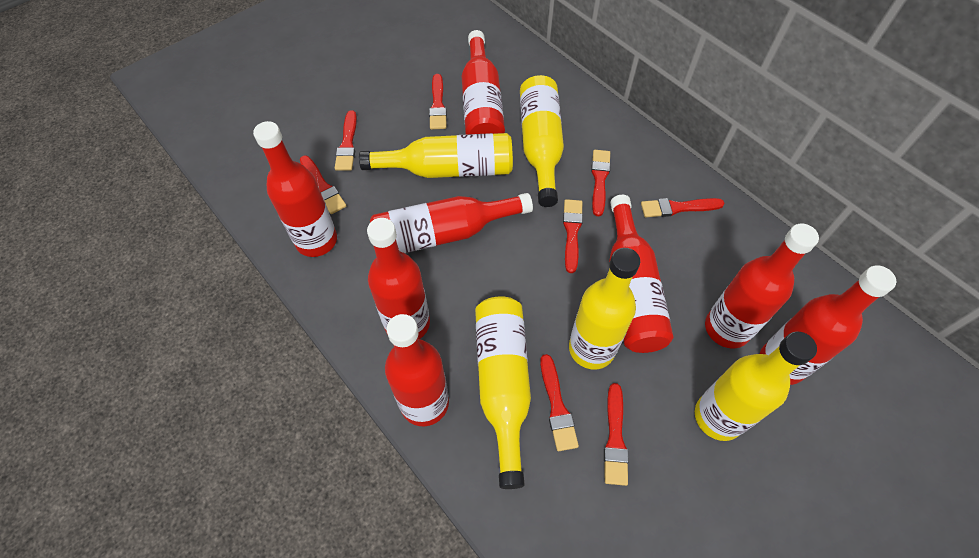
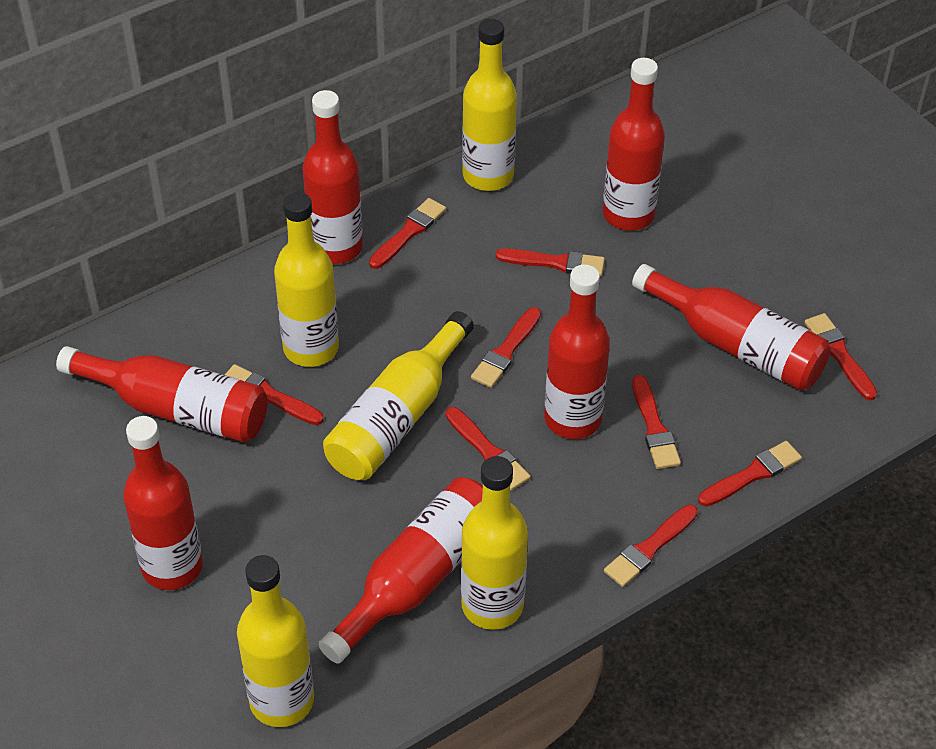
red bottle: [253,121,337,257] [367,218,430,339] [370,193,533,253] [385,314,449,426] [462,30,505,135] [609,195,674,353] [705,224,819,349] [760,265,896,385] = 8 -> [56,346,267,443] [123,416,203,590] [302,90,363,264] [319,477,483,664] [544,264,610,439] [603,58,665,231] [632,264,831,391] = 7
red brush: [300,155,346,214] [335,110,357,171] [429,74,447,129] [540,354,579,451] [563,199,583,273] [591,150,611,217] [604,383,629,486] [641,198,725,217] = 8 -> [225,364,324,425] [369,198,446,269] [445,407,531,491] [471,307,541,388] [496,248,605,276] [604,504,698,587] [632,375,681,469] [698,441,802,507] [804,313,877,400] = 9

